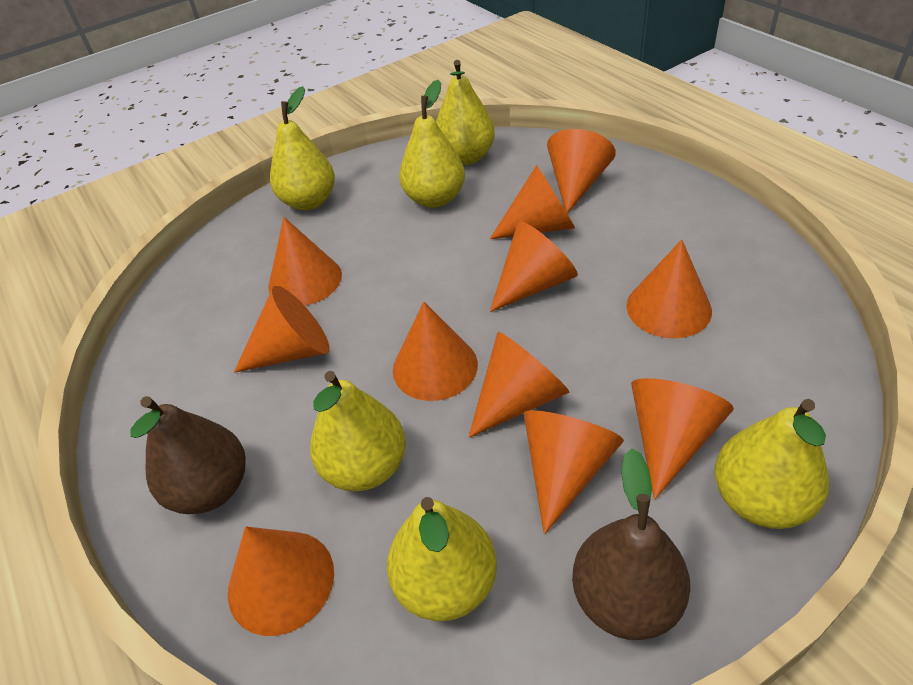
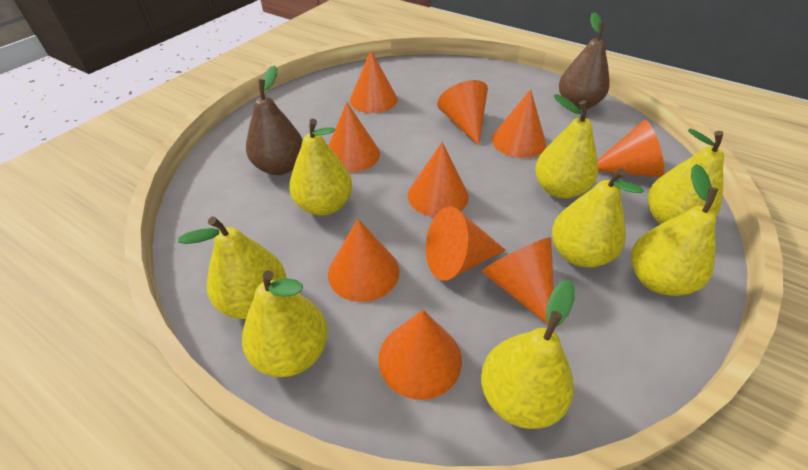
orange cone: [228,527,334,636] [234,286,330,373] [268,217,342,306] [393,302,478,401] [468,332,569,438] [490,165,575,239] [490,221,578,312] [524,410,624,534] [547,129,616,214] [626,239,712,338] [631,378,734,500] = 11 -> [328,102,380,173] [328,219,400,302] [350,50,398,113] [378,310,462,400] [408,142,469,217] [426,206,506,281] [437,80,488,146] [481,237,556,330] [492,89,546,158] [598,120,664,177] = 10
yellow pear: [270,86,335,210] [310,371,406,491] [387,497,497,621] [399,80,465,208] [436,60,495,165] [715,399,829,529] = 6 -> [178,216,286,319] [242,270,328,377] [289,119,352,216] [481,280,575,429] [535,94,598,199] [552,168,644,267] [631,164,718,296] [648,128,724,224] = 8

